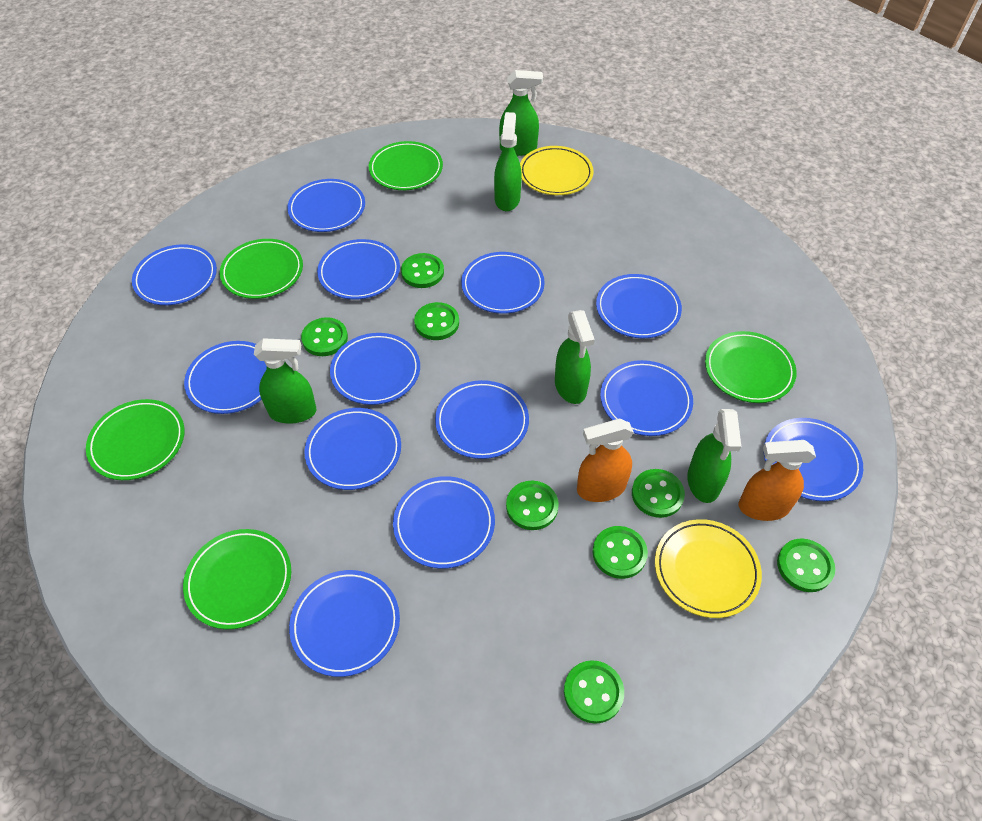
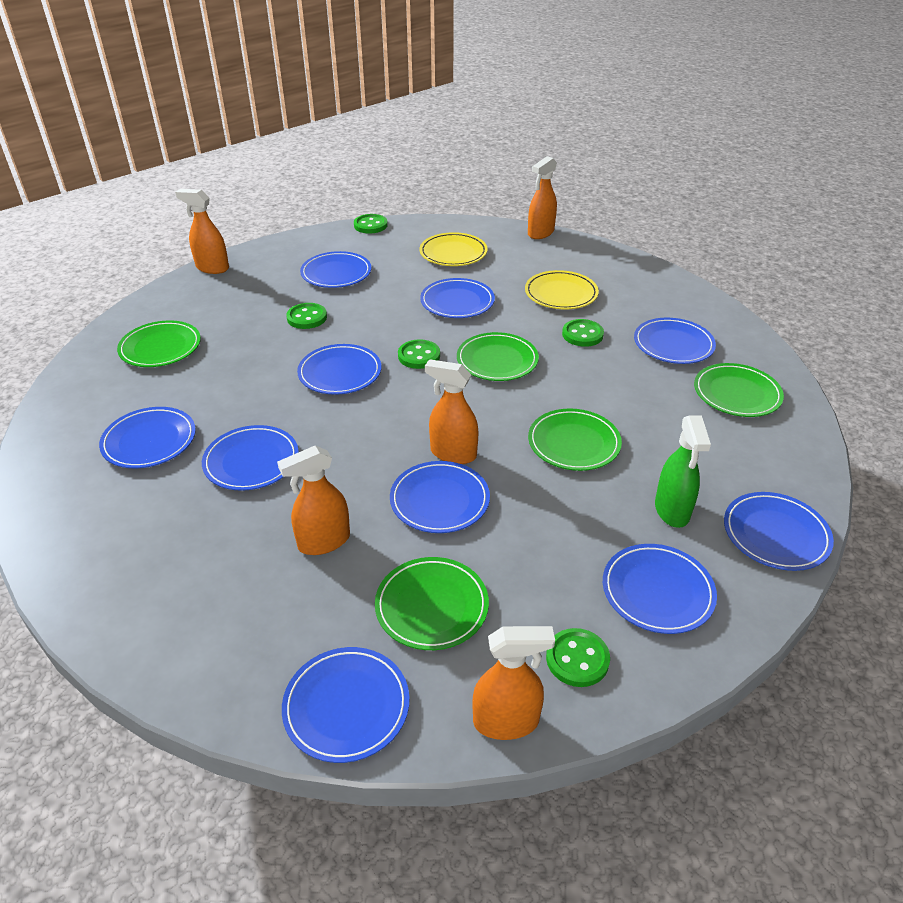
blue plate: [132,244,217,305] [184,341,267,414] [287,179,365,232] [289,570,400,677] [304,408,401,490] [317,239,400,299] [330,333,420,405] [393,476,495,569] [435,380,529,459] [461,252,545,314] [596,274,682,338] [600,360,693,436] [764,418,863,501] = 13 -> [99,407,196,468] [202,425,299,491] [282,647,410,763] [297,344,381,395] [300,251,371,288] [390,461,490,533] [420,278,495,318] [603,544,717,634] [634,318,716,364] [724,492,834,571] = 10
green button: [301,317,348,356] [401,253,444,288] [414,302,459,340] [506,481,559,530] [564,660,624,724] [593,526,648,579] [632,469,685,518] [777,538,835,592] = 8 -> [286,303,327,329] [354,214,388,233] [398,339,440,369] [546,628,610,687] [562,319,604,347] = 5
green spray bottle: [254,338,317,424] [494,112,522,211] [499,70,543,156] [555,310,595,404] [687,409,741,503] = 5 -> [655,415,711,528] = 1
orange spray bottle: [577,419,634,502] [739,440,816,521] = 2 -> [175,189,229,274] [277,445,350,555] [425,359,479,464] [472,626,555,740] [528,156,557,239] = 5

